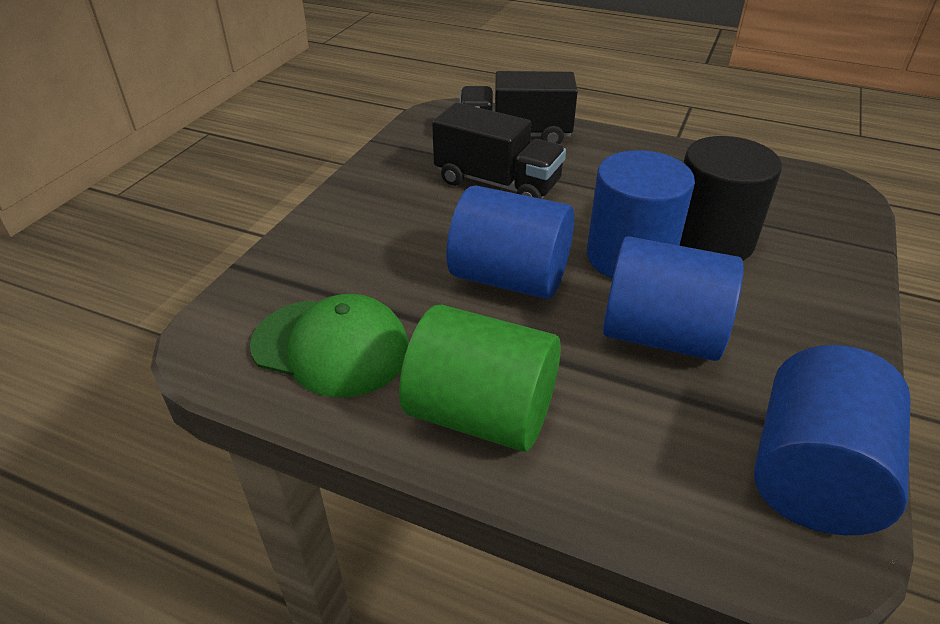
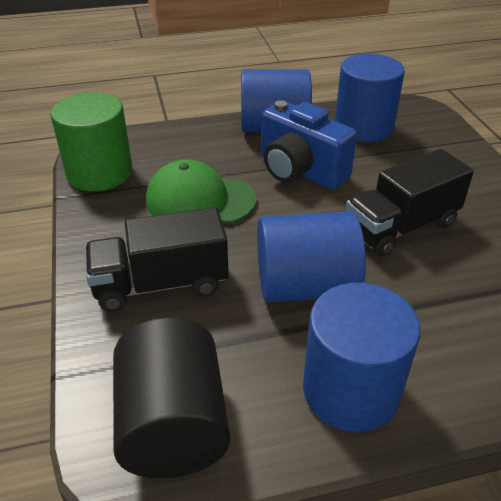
blue camera: none = 0 -> [261,100,357,190] = 1

